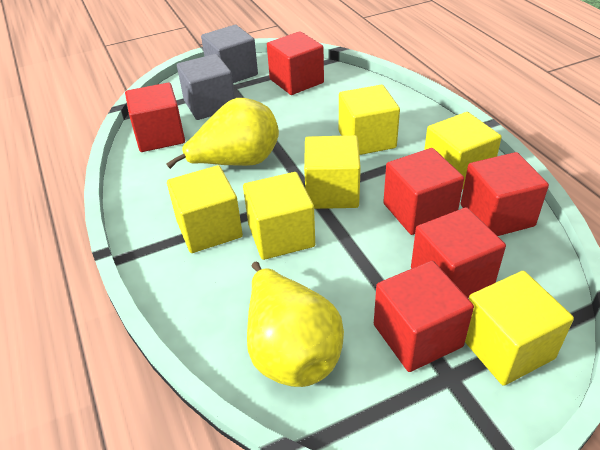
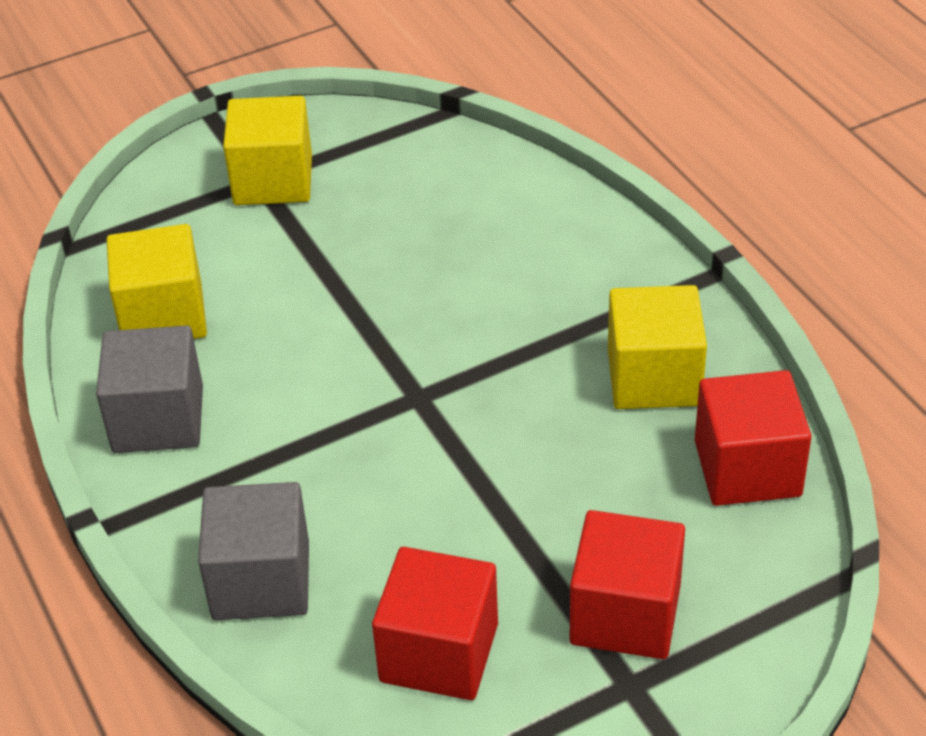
red cube: [125,82,185,152] [267,31,324,95] [374,261,474,372] [383,148,464,235] [411,207,506,298] [461,152,549,236] = 6 -> [372,547,498,700] [570,510,685,659] [695,370,812,506] = 3
yellow cube: [167,165,243,253] [243,172,315,260] [304,135,361,209] [339,85,400,155] [424,112,502,189] [465,271,574,386] = 6 -> [107,224,207,339] [223,96,312,205] [608,285,707,409] = 3
yellow pear: [166,98,279,169] [247,262,344,387] = 2 -> none = 0

